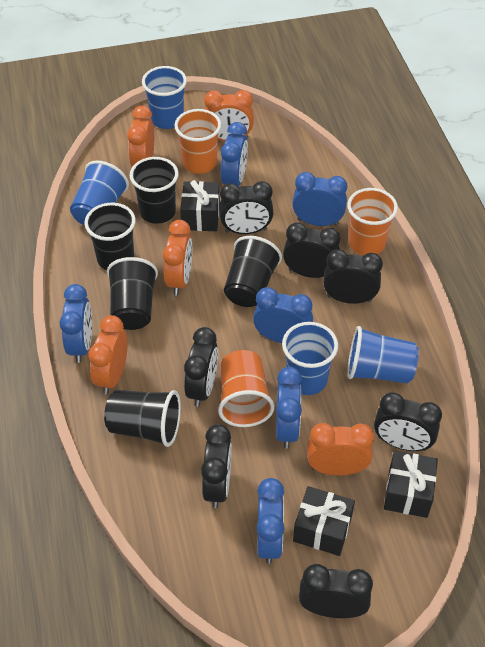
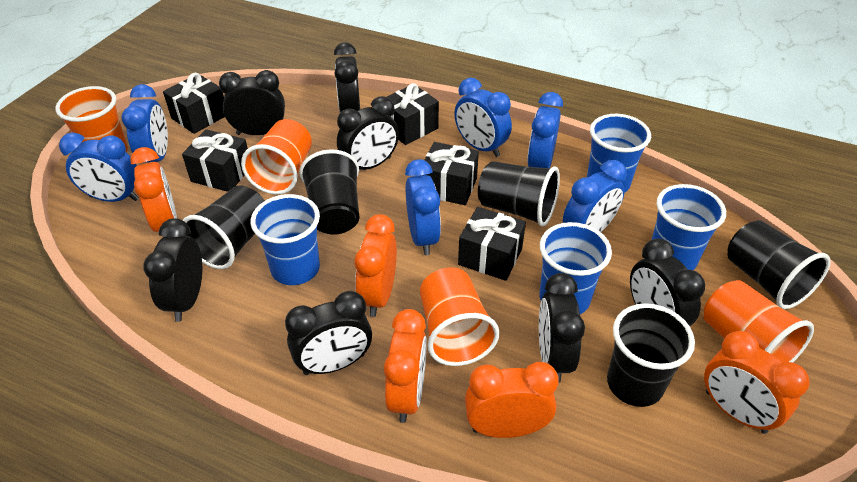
black gift: [180,180,220,231] [293,486,355,556] [384,451,438,518] = 3 -> [163,73,225,134] [182,129,248,192] [387,83,439,145] [424,142,479,205] [458,207,526,281] = 5
orange cup: [174,109,221,174] [218,350,274,427] [347,188,398,255] = 3 -> [55,86,128,152] [241,119,312,195] [420,268,499,366] [704,280,814,362] = 4

